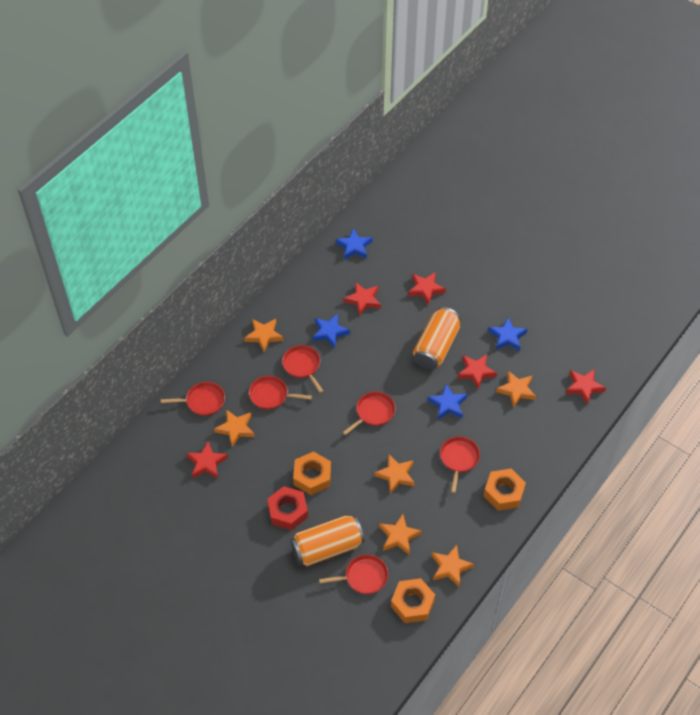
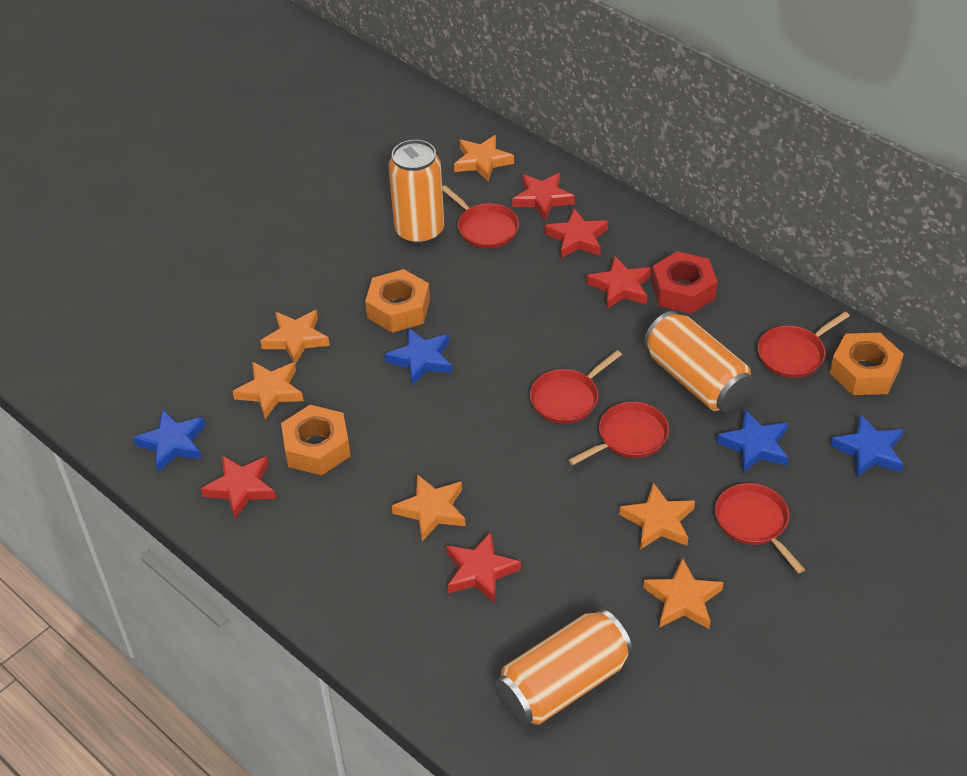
orange can: [290,515,365,566] [413,307,461,370] = 2 -> [389,140,444,245] [496,609,633,725] [644,311,754,412] = 3
red pan: [161,382,225,416] [249,376,312,410] [282,345,323,393] [319,555,388,594] [342,392,395,435] [440,437,480,493] = 6 -> [442,185,519,249] [530,350,622,424] [568,402,669,465] [715,483,805,573] [758,312,850,378] = 5

